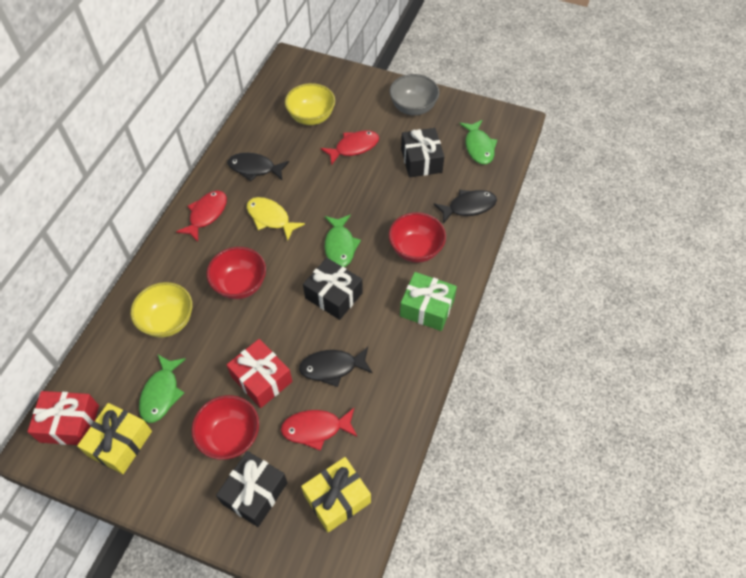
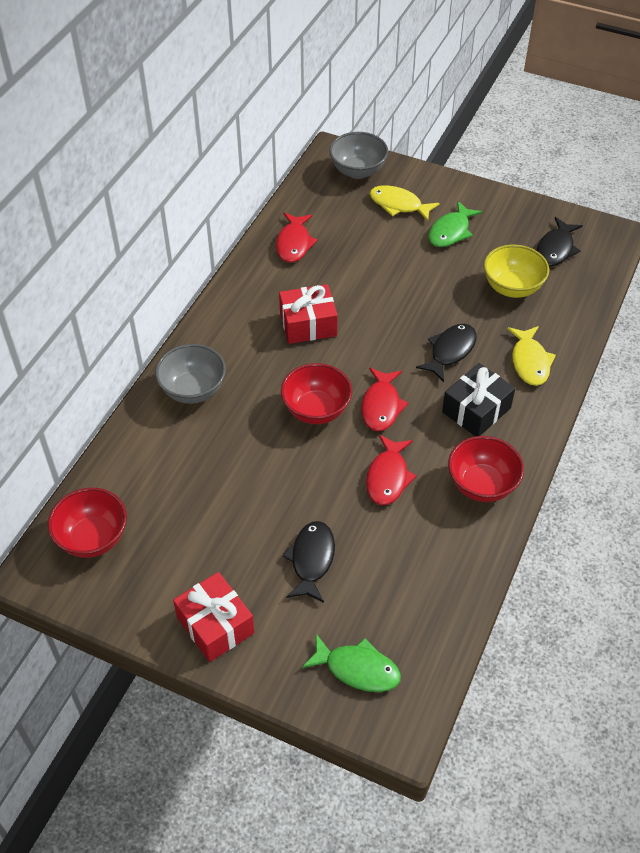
black gift: [216,451,288,527] [303,258,363,320] [401,128,444,178] = 3 -> [442,363,515,436] = 1
green fish: [139,355,186,423] [325,215,361,267] [459,120,497,165] = 3 -> [302,634,401,692] [428,201,482,247] = 2
green gift: [400,272,457,331] = 1 -> none = 0
grey bowl: [389,74,440,115] = 1 -> [155,344,226,404] [329,132,388,179] = 2
yellow bowl: [131,282,193,337] [285,83,335,125] = 2 -> [484,245,549,298] = 1
yellow fish: [247,197,305,241] = 1 -> [370,185,440,221] [507,326,556,386] = 2
yellow gift: [77,403,152,474] [301,457,371,532] = 2 -> none = 0

